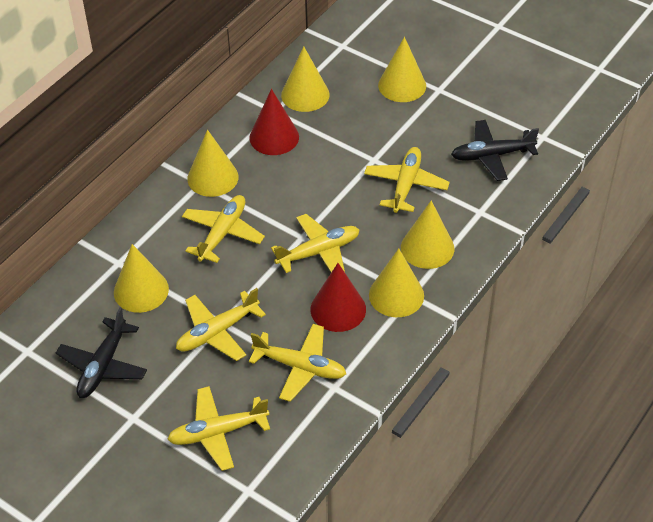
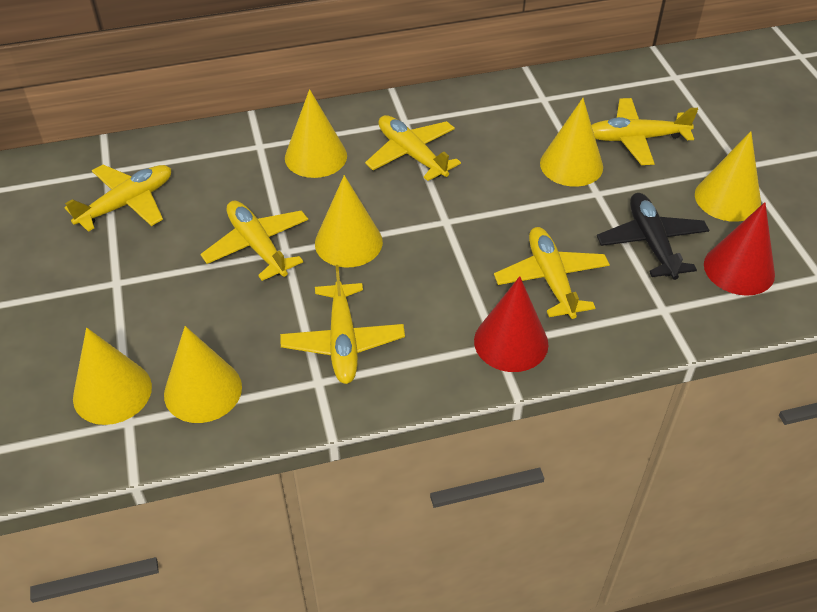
black plane: [56,307,147,398] [451,120,539,181] = 2 -> [597,193,709,280] = 1

